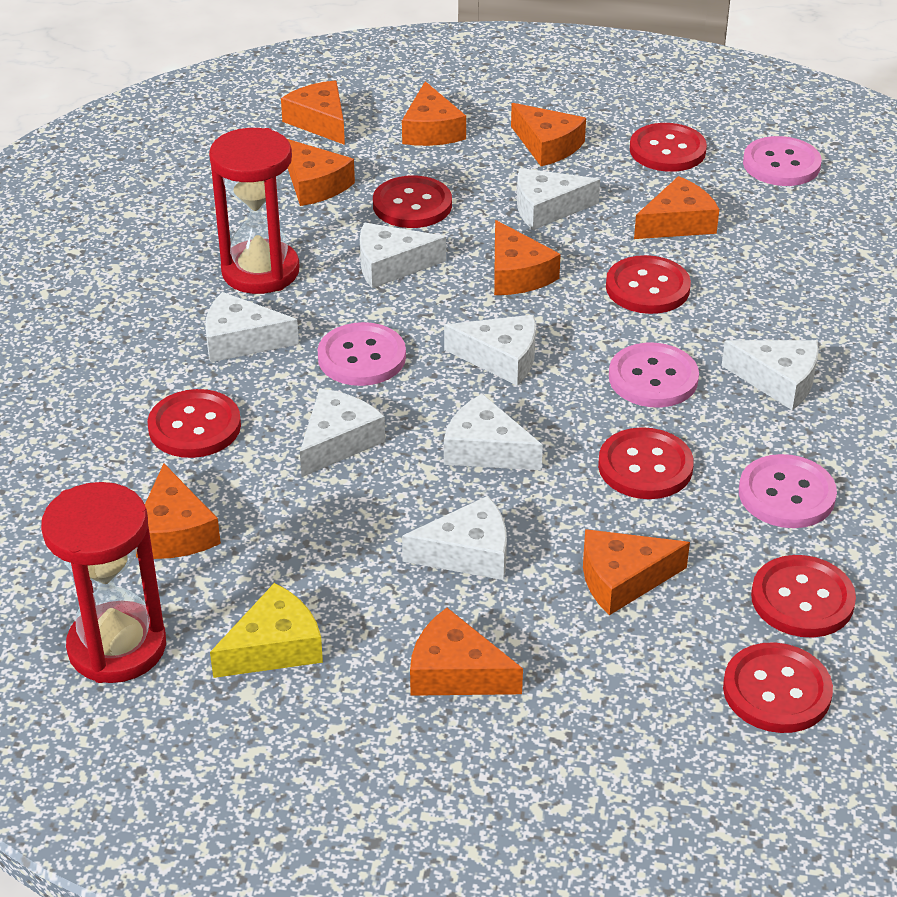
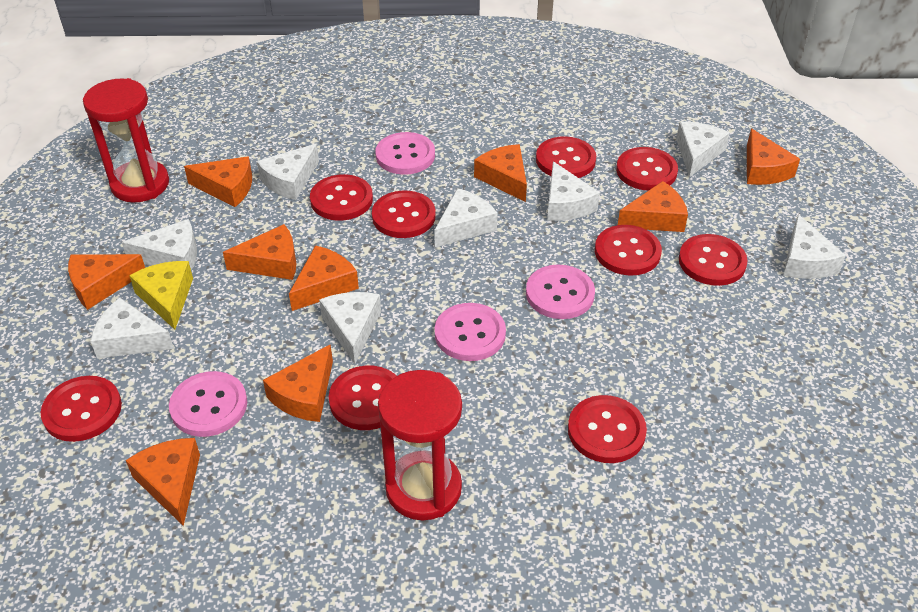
red button: [147,389,241,458] [373,175,452,228] [598,427,694,499] [606,255,691,314] [630,123,707,172] [723,642,833,733] [751,555,856,637] = 7 -> [41,376,122,442] [310,174,373,221] [329,365,396,430] [372,191,436,238] [536,136,596,178] [568,395,647,463] [595,225,662,276] [616,147,678,191] [679,234,748,286] = 9

